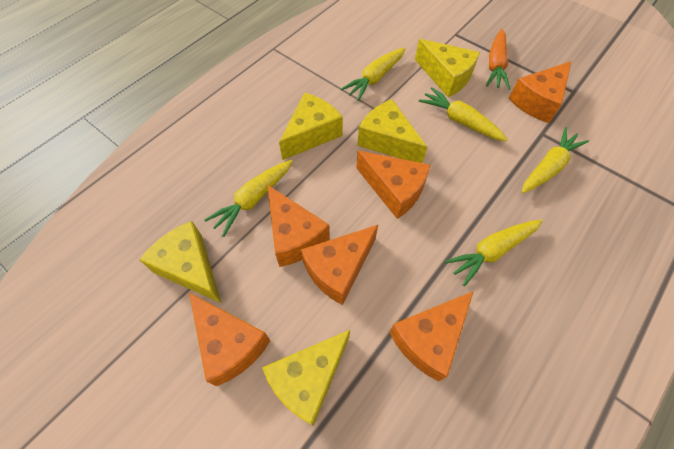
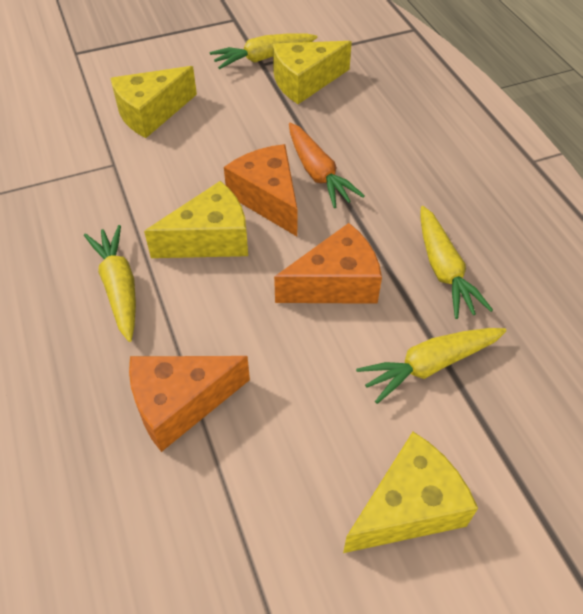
orange cheese: [189,293,271,386] [268,185,330,267] [301,225,378,305] [356,151,430,219] [389,291,474,381] [508,61,572,123] = 6 -> [129,356,250,452] [224,144,298,236] [274,223,382,304] = 3
yellow carrot: [204,160,293,237] [341,48,406,101] [419,87,508,141] [445,220,543,286] [522,127,589,193] = 5 -> [84,225,136,342] [210,33,318,69] [356,328,506,404] [420,206,493,319] = 4
yellow cheese: [140,221,221,303] [262,330,350,426] [279,93,343,160] [358,99,427,163] [415,39,480,97] = 5 -> [110,66,197,138] [144,181,248,258] [273,41,352,104] [343,432,478,553] = 4

